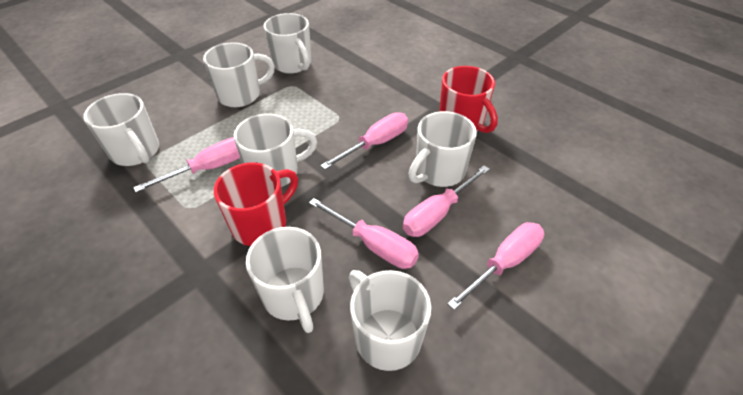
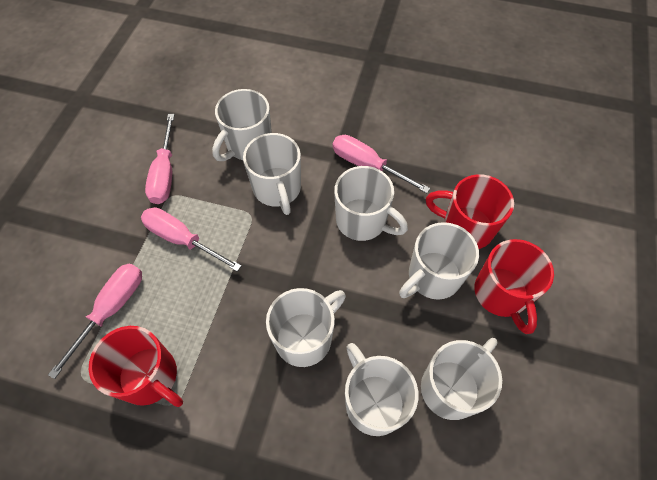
pink screwdriver: [133,137,240,192] [309,198,419,269] [320,112,408,169] [403,165,490,237] [447,222,544,310] = 5 -> [48,263,142,379] [141,207,242,272] [145,114,175,204] [332,135,430,193] = 4
red mug: [214,163,298,246] [439,66,498,133] = 2 -> [89,326,183,407] [426,174,514,249] [474,239,554,334] = 3

